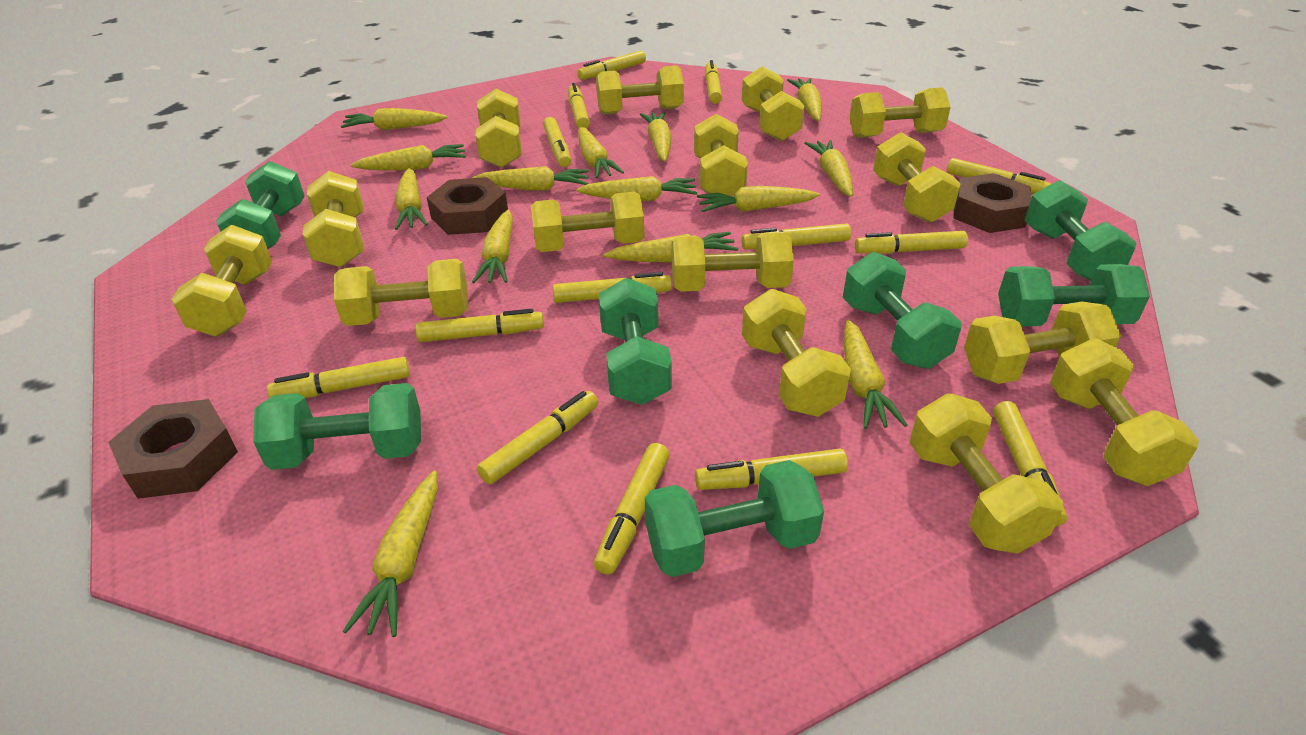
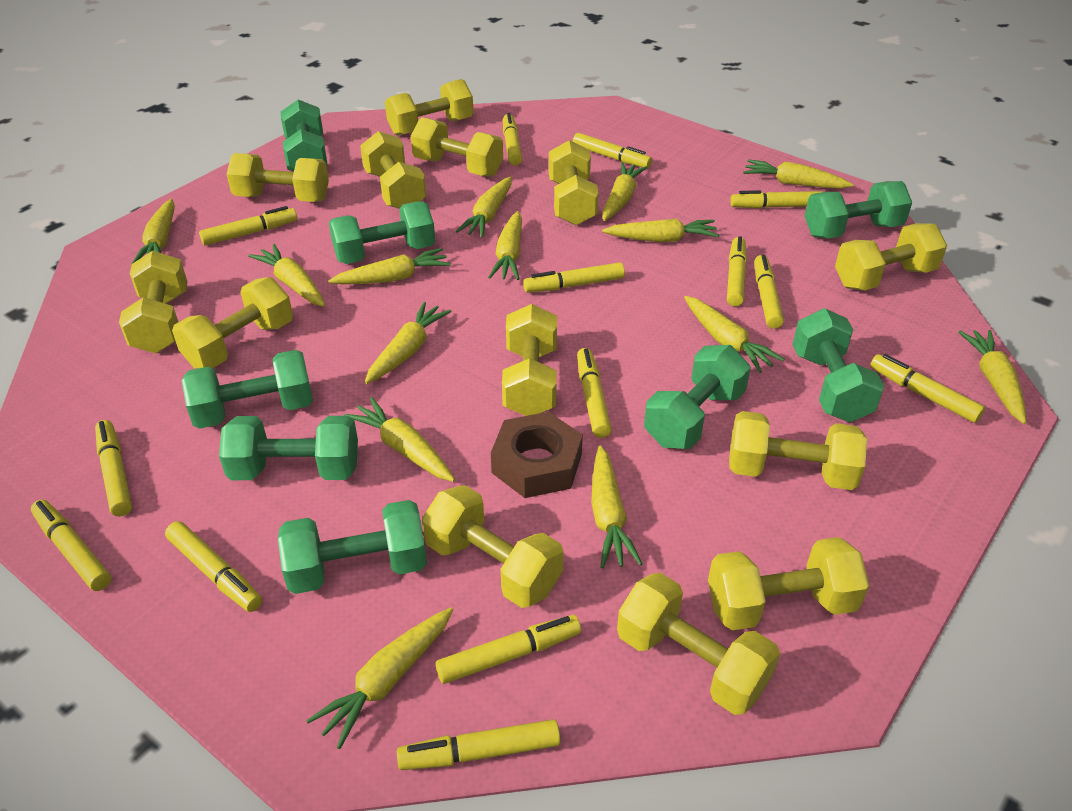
brown nut: [108,399,238,499] [427,177,508,235] [954,173,1032,233] = 3 -> [491,412,583,498] = 1
green dumbbell: [216,161,305,249] [253,383,421,470] [599,278,672,405] [645,460,824,577] [843,252,962,369] [998,264,1150,326] [1025,180,1137,281] = 7 -> [182,350,313,429] [219,416,358,480] [278,500,427,594] [281,99,328,172] [329,201,435,264] [644,345,751,449] [792,308,884,422] [805,181,912,239] = 8
yellow dumbbell: [171,225,272,336] [303,171,363,267] [334,259,468,326] [476,89,522,168] [531,192,644,252] [596,66,684,114] [672,232,794,292] [694,114,748,196] [742,66,805,141] [742,289,851,417] [849,87,951,138] [873,132,960,223] [910,393,1063,553] [964,301,1121,384] [1050,339,1199,486] = 15 -> [119,250,187,353] [172,277,293,369] [227,153,329,202] [360,131,426,209] [385,79,474,136] [411,117,503,177] [422,485,564,608] [502,304,557,416] [549,140,599,225] [617,573,780,715] [708,537,869,630] [729,411,867,490] [835,223,947,291] = 13

